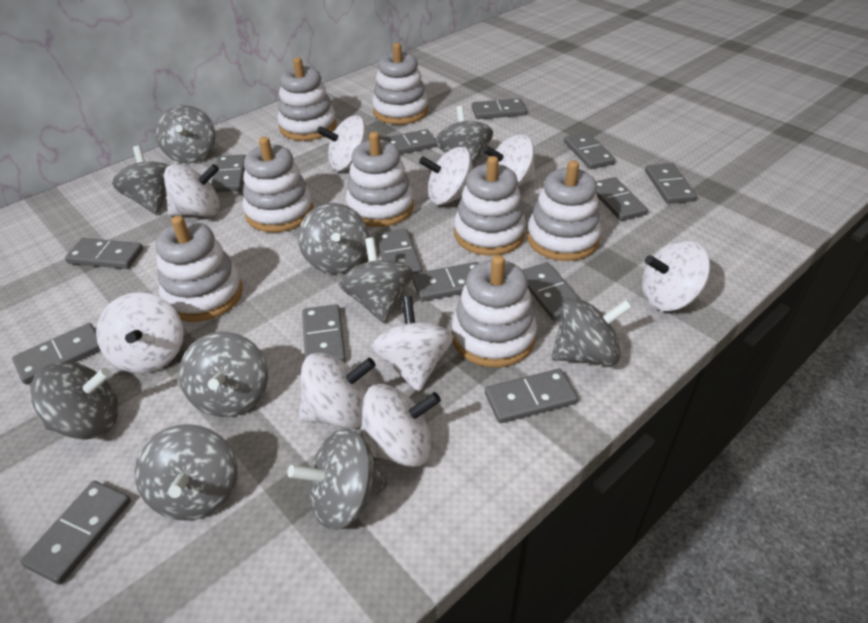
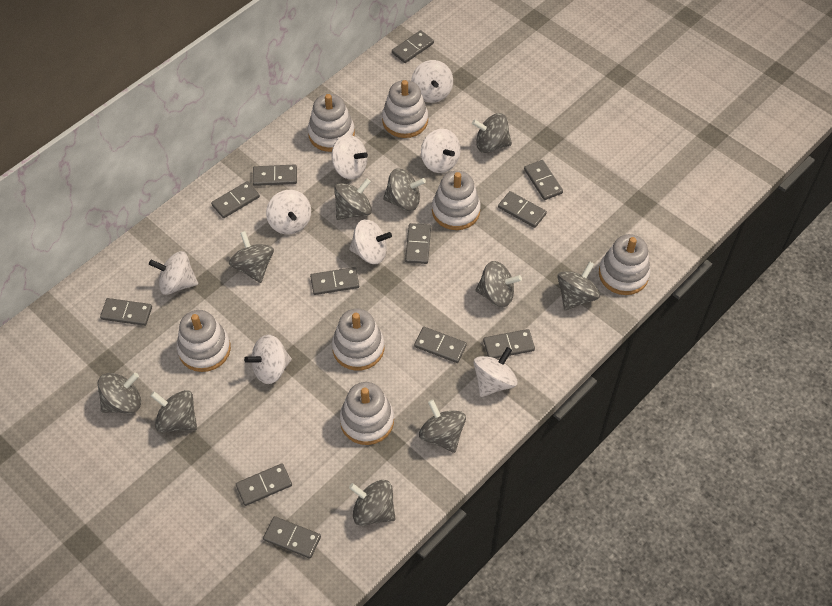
grey domino: [12,323,101,385] [20,481,131,585] [65,238,143,269] [211,154,245,192] [302,304,346,362] [376,229,422,274] [380,129,437,154] [412,262,479,301] [472,98,527,119] [485,369,578,423] [523,262,580,320] [564,132,615,169] [596,177,648,221] [645,163,697,204] = 14 -> [100,298,152,326] [211,181,260,218] [236,463,292,506] [253,164,297,186] [263,516,321,559] [310,267,359,295] [392,30,434,63] [405,223,431,264] [414,327,467,363] [483,329,535,358] [498,191,547,228] [524,160,563,200] = 12
white spinning top: [96,292,184,373] [164,164,220,217] [299,353,376,429] [317,116,369,171] [360,384,441,467] [371,296,454,392] [419,147,473,205] [483,135,536,187] [642,240,710,311] = 9 -> [149,251,198,295] [244,334,292,384] [266,190,311,235] [332,135,368,180] [349,219,392,264] [411,60,453,103] [421,129,461,173] [473,347,518,397] = 8
white stacking toy: [156,216,243,322] [243,137,313,232] [277,57,337,141] [345,132,414,227] [372,43,428,125] [452,255,537,367] [454,156,526,256] [527,161,601,261] = 8 -> [177,310,231,372] [308,94,355,152] [332,309,384,371] [340,382,394,445] [382,80,428,138] [432,171,481,230] [599,234,651,295] = 7

